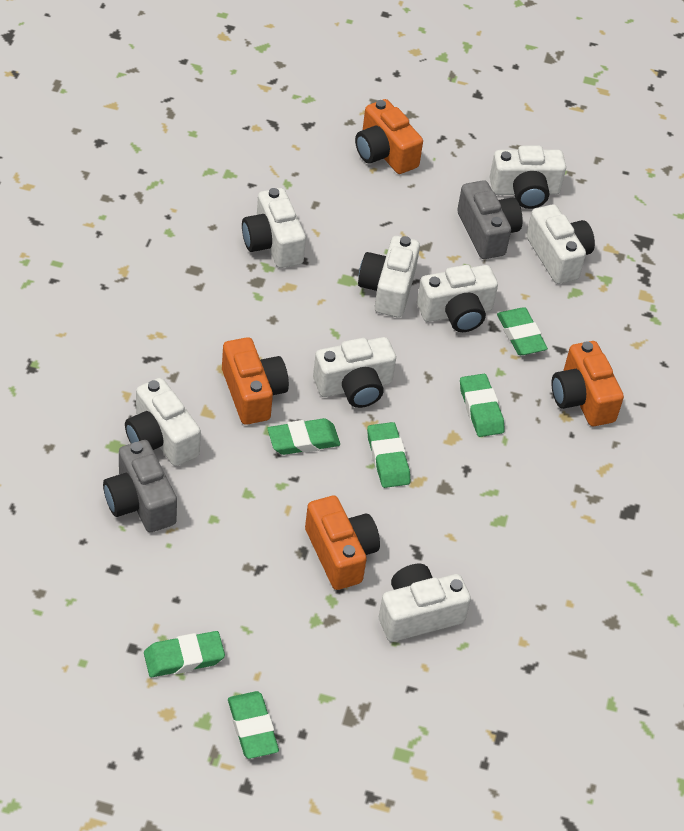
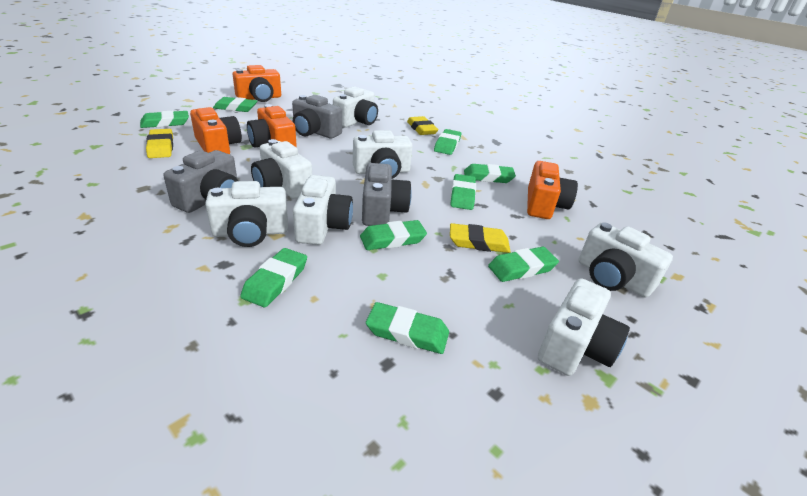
green eraser: [144,631,225,677] [228,691,279,759] [267,418,340,455] [367,422,410,488] [460,374,505,437] [497,307,548,355] = 6 -> [140,111,189,128] [213,97,257,112] [240,248,307,307] [360,220,427,250] [366,302,449,354] [434,129,461,155] [450,174,476,210] [464,164,516,183] [488,247,559,282] = 9
grey camera: [103,440,177,532] [457,180,523,259] = 2 -> [164,150,238,213] [292,95,342,139] [362,163,412,226] = 3
white camera: [125,378,201,466] [242,188,306,268] [313,337,396,408] [358,236,420,318] [379,564,471,642] [417,265,498,332] [490,146,566,209] [526,204,595,284] = 8 -> [205,181,288,247] [251,139,312,199] [293,175,353,245] [333,86,378,128] [353,130,413,179] [538,278,630,376] [578,222,673,298] = 7
yellow eraser: none = 0 -> [146,129,173,158] [407,116,439,135] [450,223,510,253] = 3

